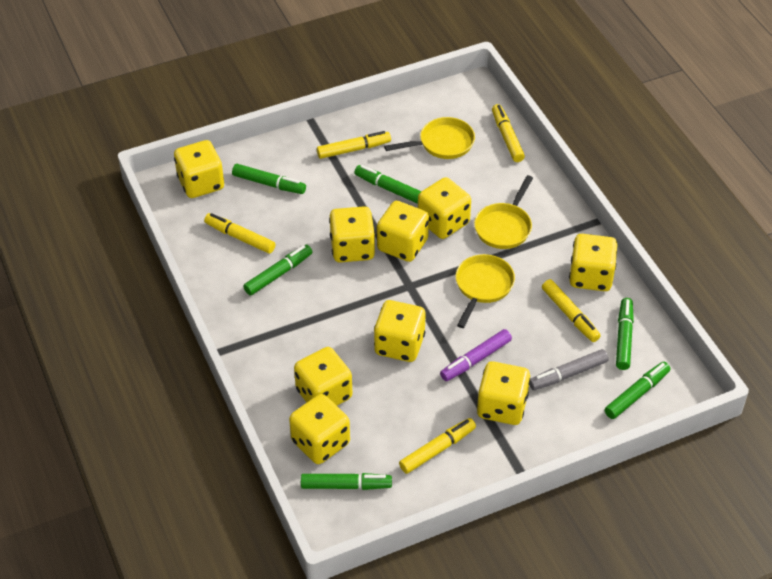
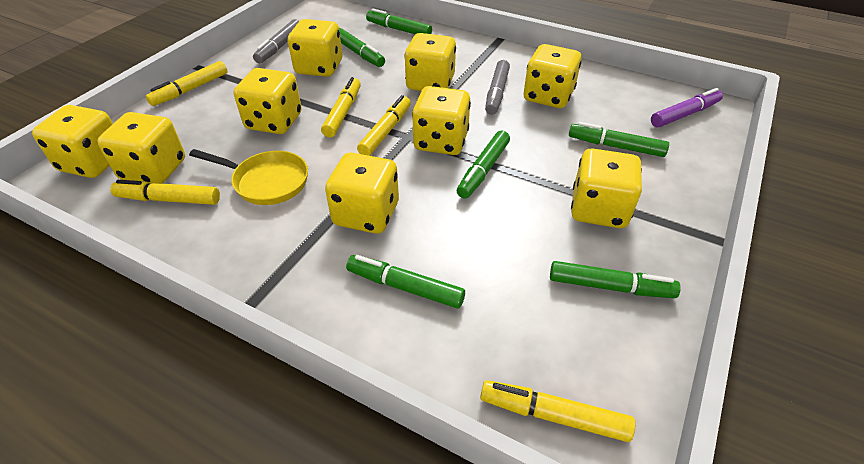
grey marker: [529,349,608,390] = 1 -> [253,19,299,63] [485,60,510,115] = 2
yellow pan: [384,117,475,159] [456,254,515,328] [474,175,533,249] = 3 -> [189,149,308,205] = 1

